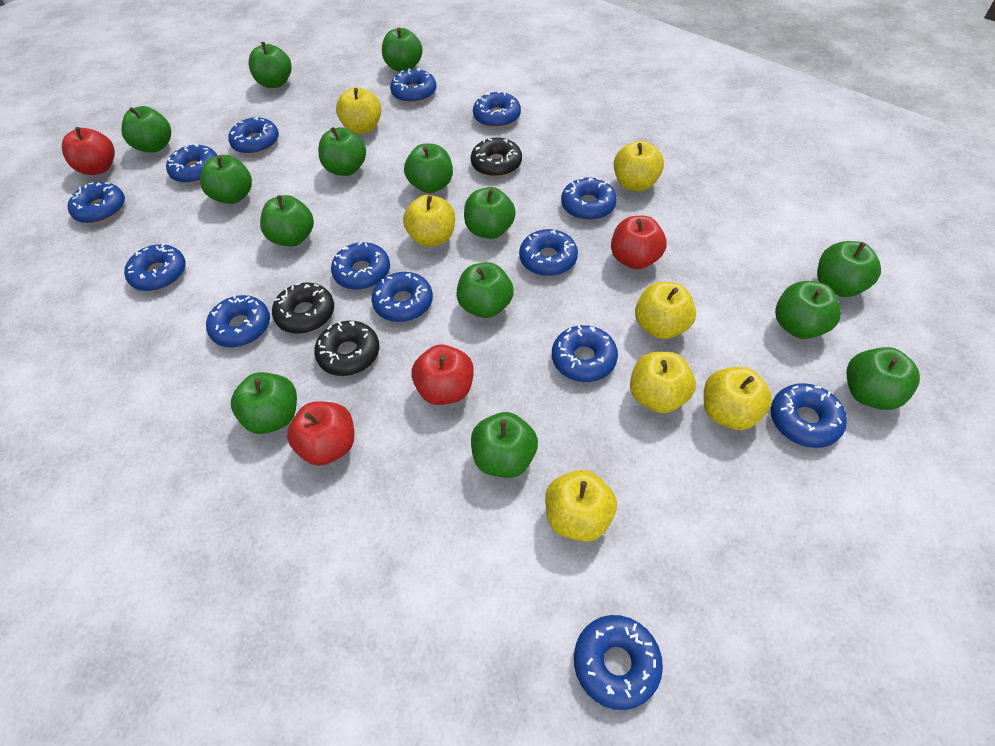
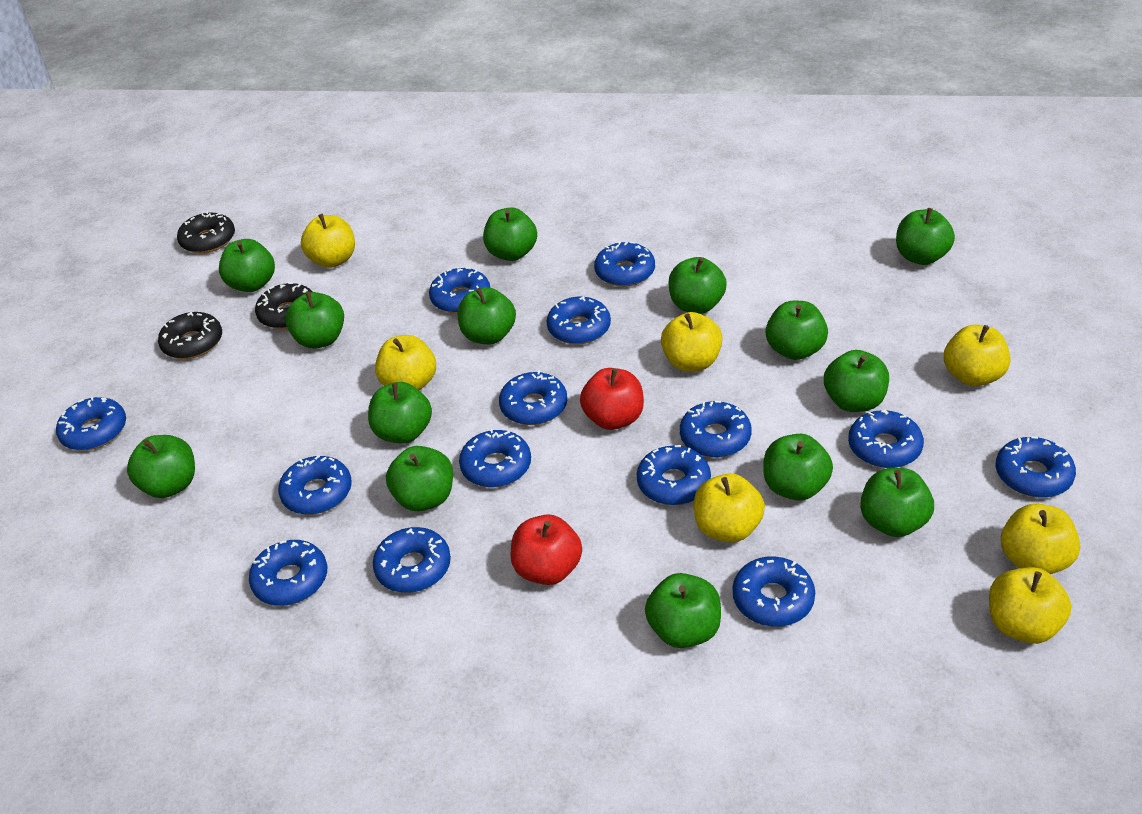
red apple: [62,127,115,175] [287,401,354,466] [411,345,474,405] [611,216,667,269] = 4 -> [510,514,582,585] [580,368,644,430] = 2

